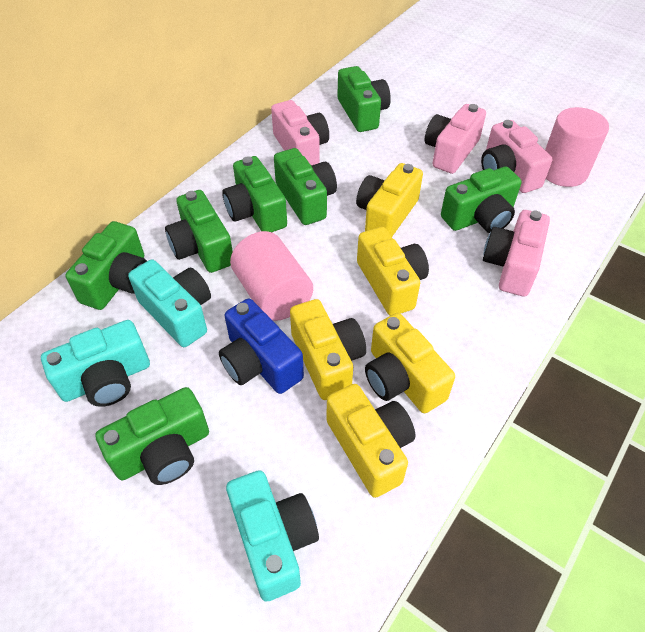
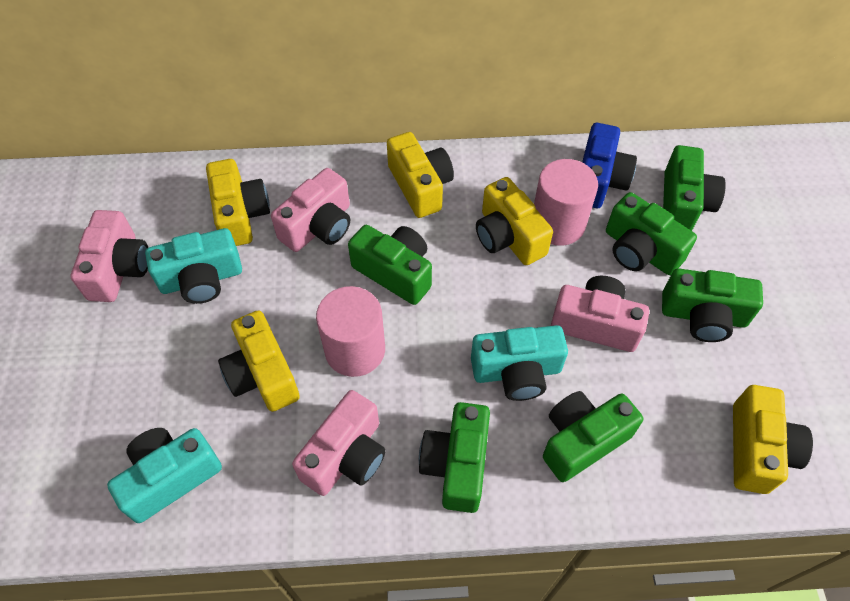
green camera: [65,221,147,310] [95,387,209,485] [165,190,233,273] [222,156,287,232] [274,148,337,225] [337,66,391,132] [441,166,522,233] = 7 -> [348,225,432,305] [419,402,490,513] [543,391,643,482] [606,192,697,275] [662,268,763,342] [663,145,726,231] = 6

